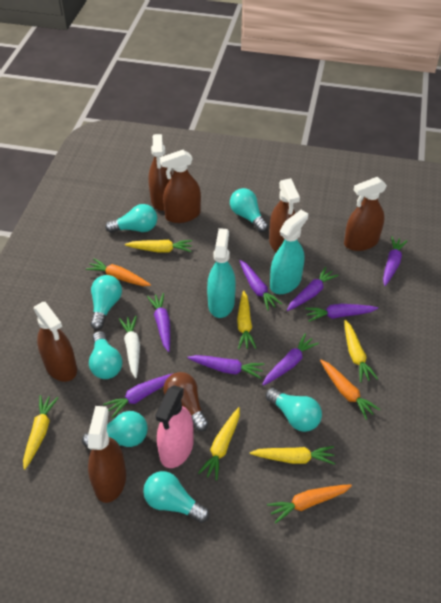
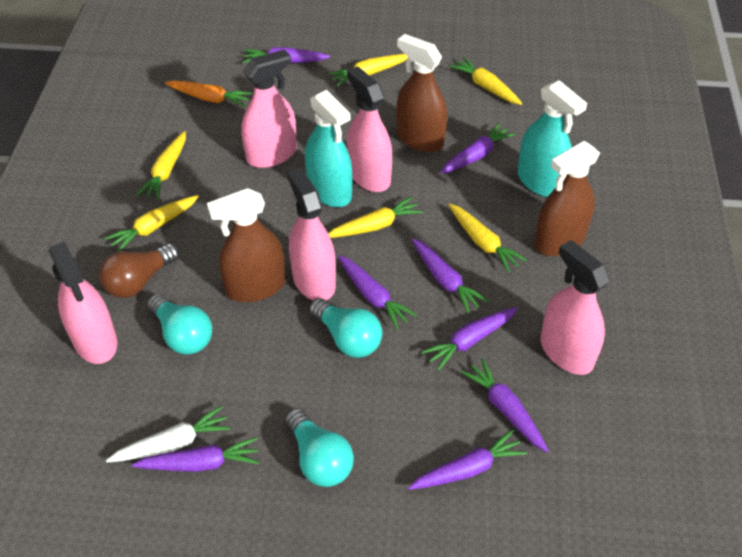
brown spray bottle: [34,302,77,382] [88,406,126,503] [148,134,172,211] [159,150,201,223] [269,178,300,252] [344,177,387,251] = 6 -> [207,188,285,302] [396,34,447,152] [534,141,600,256] = 3
orange carrot: [86,258,151,286] [267,484,352,524] [320,360,380,420] = 3 -> [165,80,252,107] = 1
pink spray bottle: [155,385,193,468] = 1 -> [48,242,117,364] [242,49,297,168] [287,168,336,301] [347,66,392,192] [540,240,610,375] = 5
turquoise light bulb: [82,411,148,448] [89,331,122,379] [90,275,122,330] [105,204,157,233] [143,471,210,523] [230,188,268,232] [265,387,322,432] = 7 -> [147,294,212,355] [285,408,354,487] [309,298,382,358] = 3

